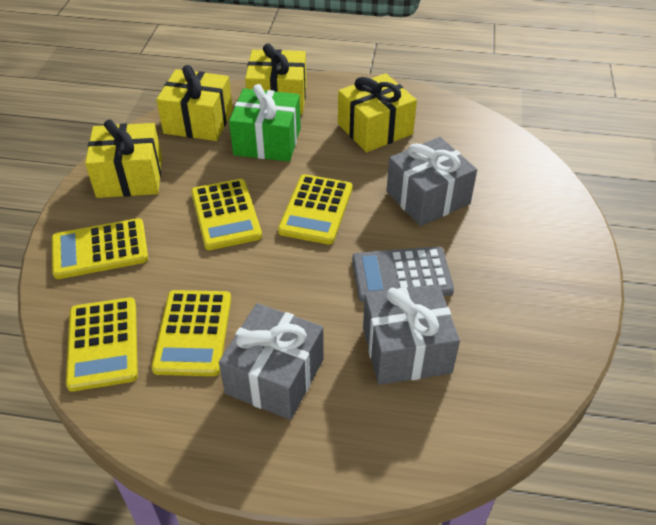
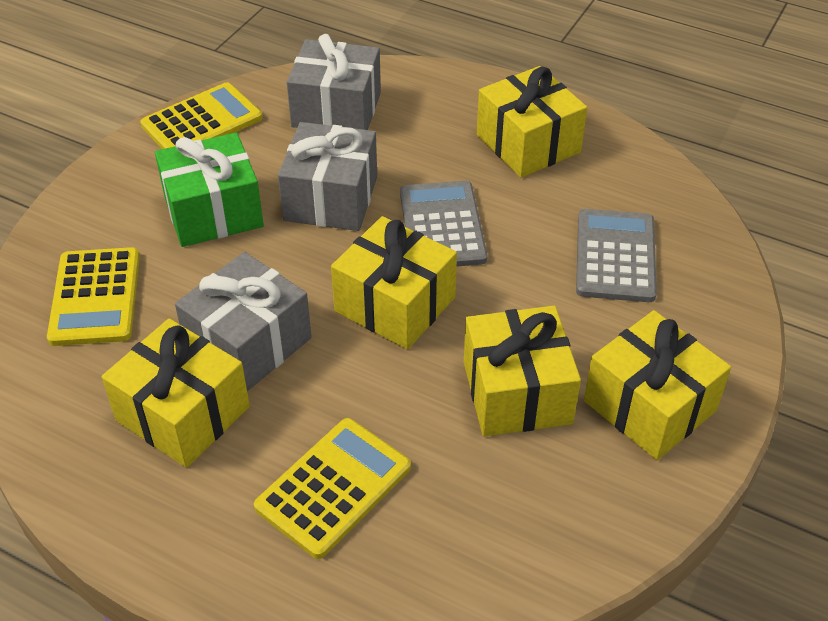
grey calculator: [352,246,454,302] = 1 -> [400,181,487,267] [576,209,657,302] = 2
yellow calculator: [52,218,148,279] [66,297,138,392] [151,290,231,376] [191,179,262,250] [278,174,353,245] = 5 -> [47,247,140,346] [140,82,262,149] [254,418,411,559] = 3
yellow gift: [85,119,162,198] [156,65,233,141] [245,43,307,114] [338,73,417,152] = 4 -> [102,318,250,468] [331,216,457,349] [464,306,581,436] [477,66,587,178] [584,310,731,460] = 5

